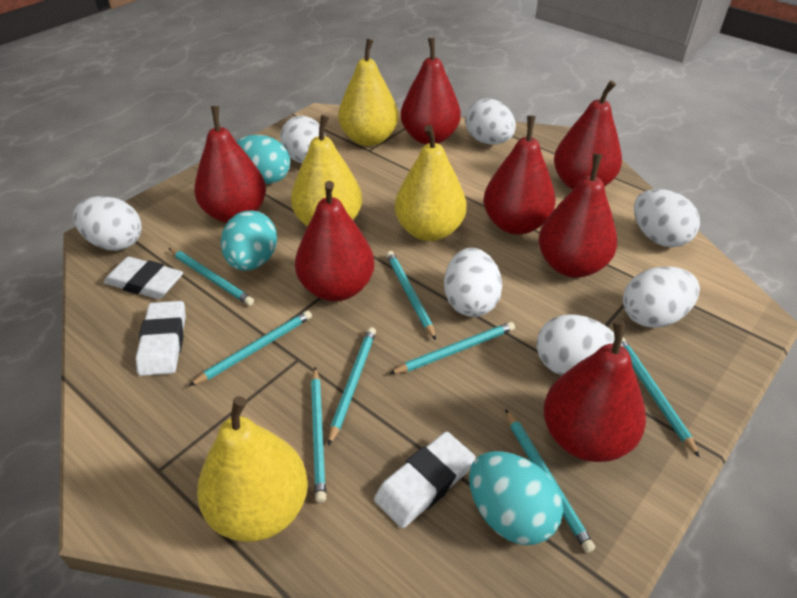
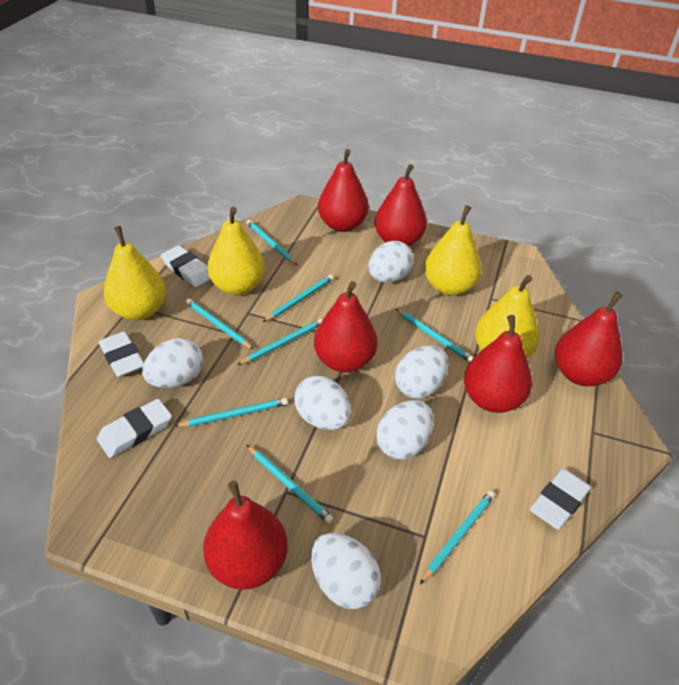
red pear: [194,106,266,223] [295,181,375,301] [401,38,461,145] [483,116,556,235] [538,154,617,278] [543,320,646,462] [554,81,622,190] = 7 -> [203,481,288,590] [314,281,378,373] [318,149,369,232] [374,164,427,246] [464,315,532,413] [555,291,623,386] = 6
turquoise egg: [221,210,277,271] [236,135,290,184] [469,451,563,545] = 3 -> none = 0
white egg: [73,196,142,251] [280,116,326,163] [444,248,502,317] [465,98,516,145] [536,314,623,376] [623,267,700,328] [634,189,700,247] = 7 -> [142,338,203,388] [294,375,351,430] [311,533,381,609] [368,241,414,283] [376,400,434,459] [395,345,449,399] = 6
white eraser: [104,257,183,299] [136,301,186,376] [374,432,475,528] = 3 -> [97,399,172,458] [99,331,144,377] [161,245,210,287] [530,468,592,530] = 4

